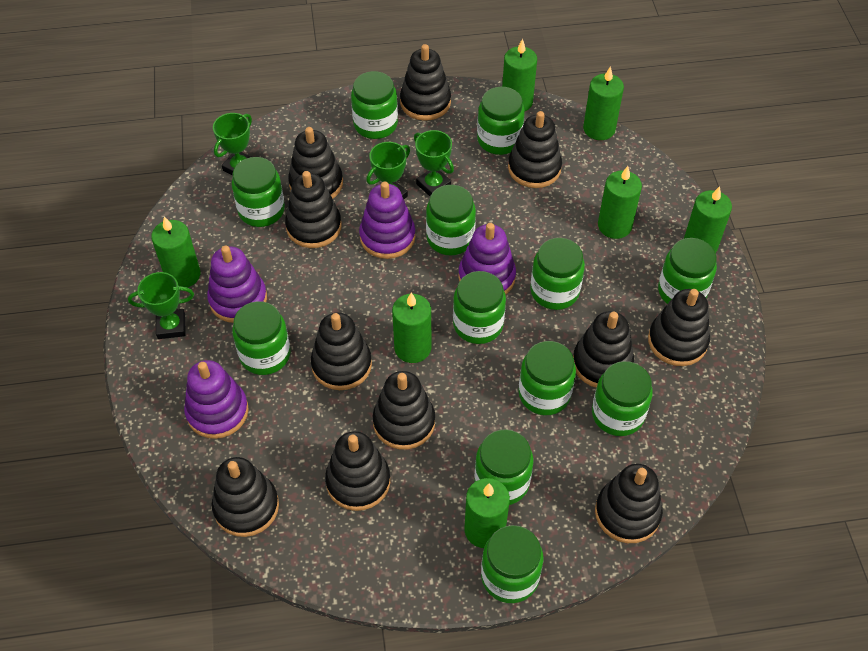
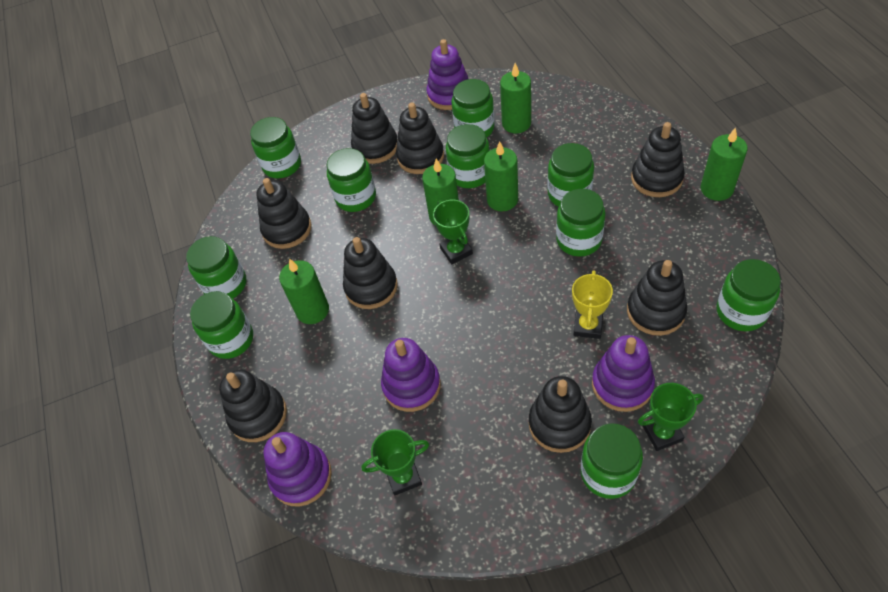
black stacking toy: [211,457,279,537] [285,171,341,248] [288,127,343,199] [311,313,372,390] [325,431,390,511] [373,371,435,450] [400,44,451,121] [508,111,562,188] [573,311,634,388] [595,464,663,543] [648,289,710,366] = 11 -> [219,369,287,442] [256,178,311,249] [343,237,398,309] [351,93,397,164] [396,103,444,174] [529,376,592,453] [627,260,687,336] [631,122,685,197] = 8
green candle: [151,216,201,288] [392,293,431,363] [464,478,510,548] [502,39,537,111] [583,66,624,140] [598,166,642,239] [684,186,732,253] = 7 -> [279,258,329,324] [422,158,459,226] [484,141,518,212] [500,63,531,133] [701,127,748,201] = 5
green jar: [232,157,285,227] [232,301,291,375] [351,71,398,139] [426,185,476,256] [453,271,506,344] [475,429,533,505] [477,87,525,155] [481,525,543,603] [518,341,576,415] [530,238,585,310] [592,361,653,436] [658,238,717,304] = 12 -> [186,236,246,299] [190,291,253,359] [250,117,301,179] [327,148,376,212] [446,124,490,188] [452,79,494,138] [547,143,594,207] [556,189,606,257] [581,423,643,499] [717,259,781,331] = 10
green trophy: [128,272,194,339] [213,113,252,176] [366,142,410,199] [414,130,454,196] = 4 -> [361,429,429,495] [433,200,473,264] [638,383,704,451] = 3
yellow trophy: none = 0 -> [572,270,613,339] = 1

